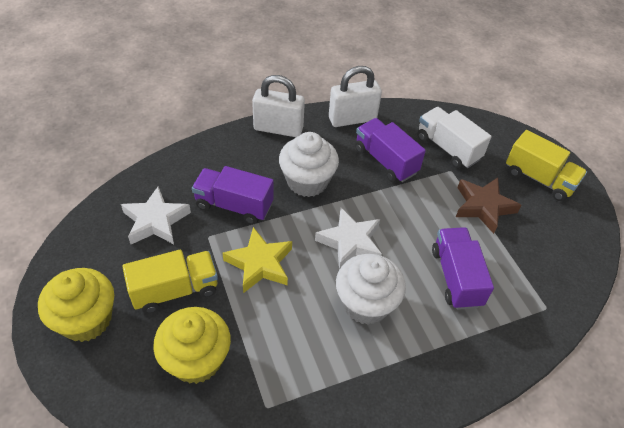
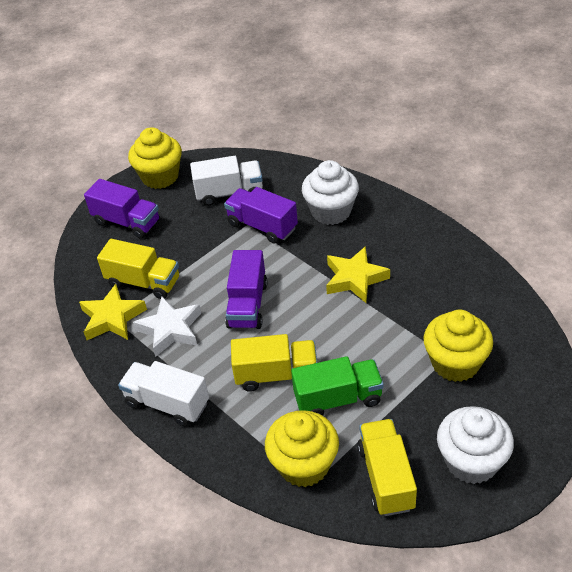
brown star: [456,177,521,234] = 1 -> none = 0
green truck: none = 0 -> [291,356,384,416] = 1
white padlock: [252,75,305,137] [329,66,382,127] = 2 -> none = 0
white star: [121,187,191,244] [315,208,382,270] = 2 -> [133,297,201,357] = 1
white truck: [417,107,492,169] = 1 -> [118,361,209,426] [190,156,263,206] = 2
yellow cupcake: [38,268,114,342] [153,307,231,384] = 2 -> [128,127,182,189] [265,410,339,487] [424,310,493,382] = 3
yellow star: [223,227,292,293] = 1 -> [79,284,147,340] [326,246,390,303] = 2
yellow truck: [122,250,218,313] [506,130,587,201] = 2 -> [97,239,179,299] [231,334,317,392] [357,419,417,516] = 3

